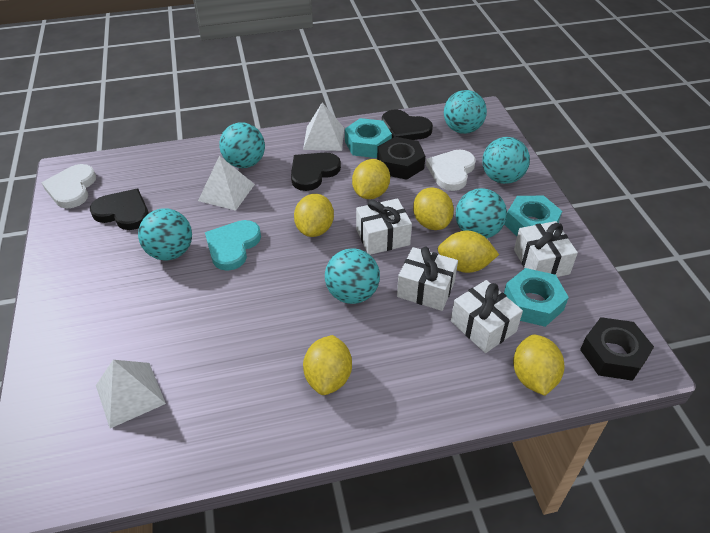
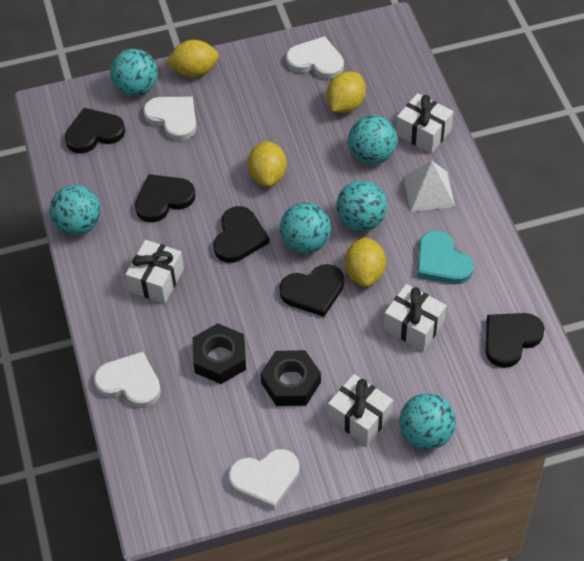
black heart: [90,189,149,230] [291,153,341,191] [382,109,433,140] = 3 -> [65,108,125,154] [135,174,195,222] [213,206,269,263] [279,264,344,317] [486,313,544,368] = 5
turquoise nut: [345,118,392,158] [504,268,569,327] [505,196,562,236] = 3 -> none = 0
white heart: [42,164,96,208] [426,149,476,191] = 2 -> [94,352,161,408] [143,97,197,141] [228,449,300,510] [286,36,344,79] = 4
white pyramid: [96,360,166,428] [198,156,255,211] [303,102,344,151] = 3 -> [403,161,455,212] = 1
yellow lemon: [294,194,334,237] [303,335,352,395] [352,159,390,199] [413,187,454,230] [438,231,499,273] [513,335,564,396] = 6 -> [166,40,219,77] [248,141,287,187] [327,71,366,113] [345,237,386,287] = 4

